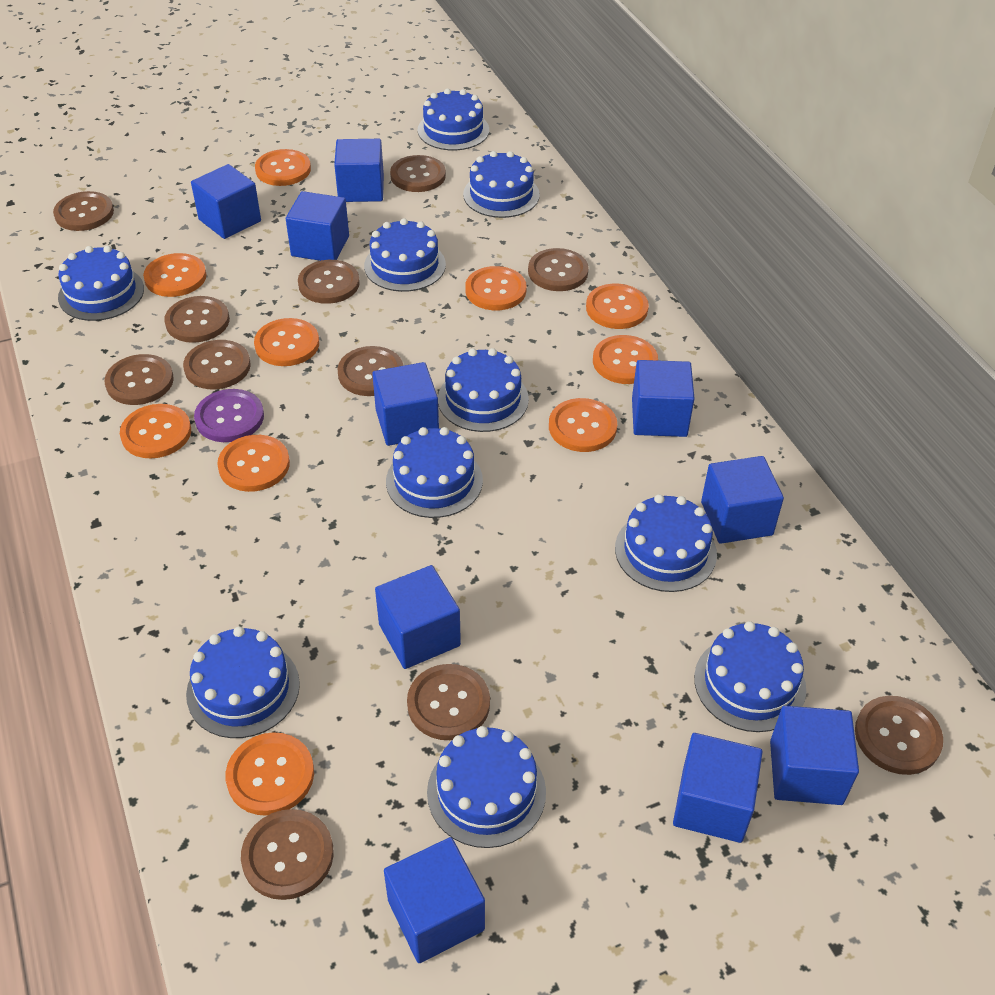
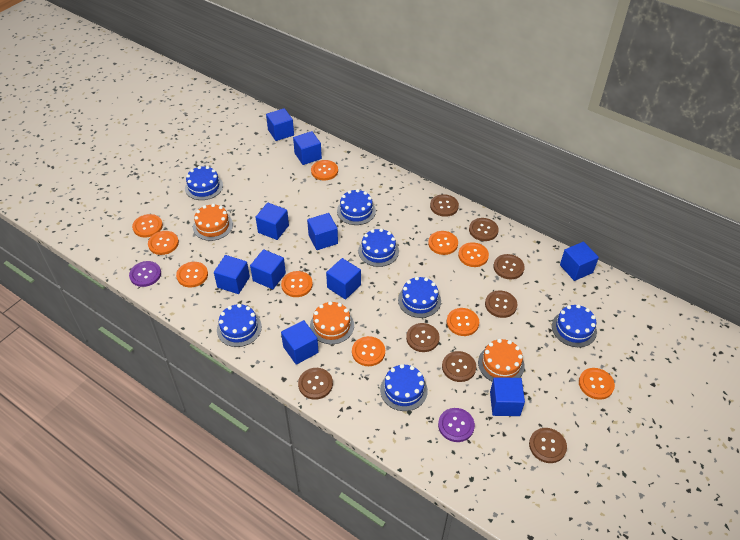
blue cake: [58,246,144,321] [186,627,300,738] [364,218,446,292] [386,427,483,518] [418,88,489,151] [427,726,546,848] [438,348,529,432] [463,151,540,218] [615,494,717,592] [694,621,806,732] = 10 -> [185,166,223,200] [217,304,262,347] [337,189,376,225] [358,228,399,267] [380,364,428,411] [398,277,441,318] [552,304,597,347] = 7
brown button: [53,191,114,231] [105,354,174,405] [164,296,229,343] [183,340,251,389] [241,809,334,900] [298,260,360,304] [338,346,403,396] [390,155,446,192] [407,664,490,740] [528,248,589,291] [855,696,943,775] = 11 -> [298,368,333,400] [406,323,440,352] [430,194,459,217] [442,351,476,382] [469,218,499,241] [485,290,517,318] [494,254,525,279] [529,428,567,463] = 8
orange cake: none = 0 -> [193,204,233,241] [310,301,354,344] [478,339,524,382] = 3
purple button: [194,389,264,442] = 1 -> [129,261,161,287] [438,408,475,442] = 2

